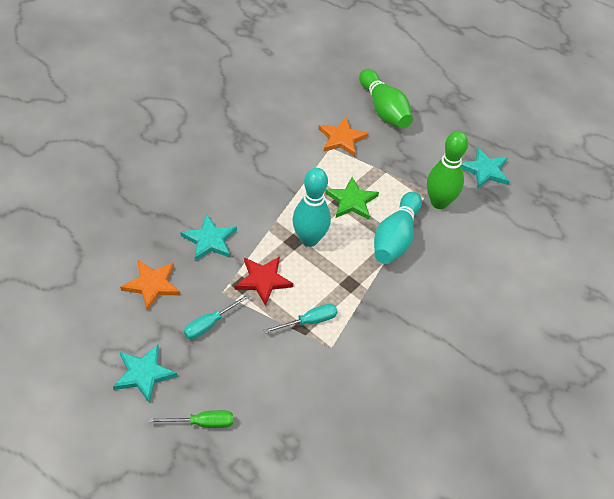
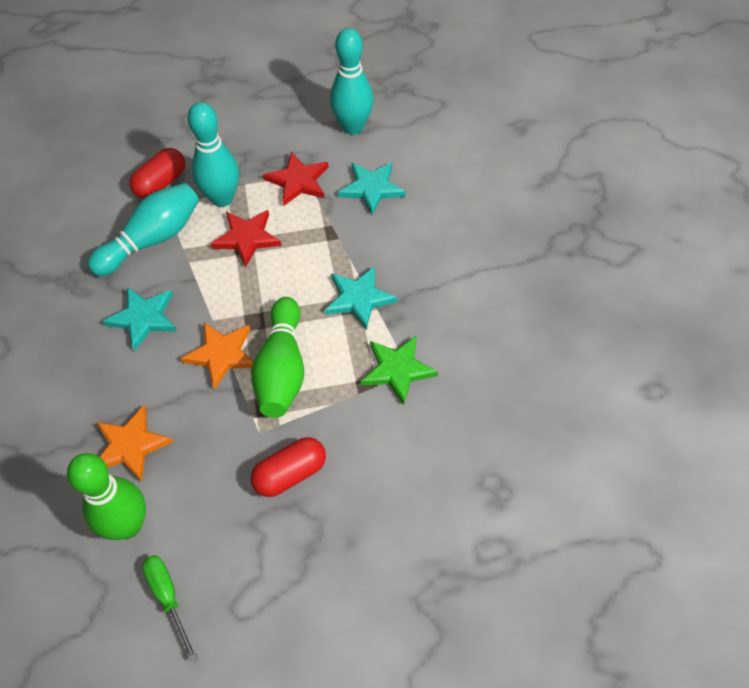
red capsule: none = 0 -> [129,148,185,199] [251,437,326,497] = 2
red star: [235,256,294,306] = 1 -> [211,210,282,267] [263,152,329,206] = 2
turquoise bowling pin: [292,168,331,247] [374,192,422,264] = 2 -> [88,183,199,276] [188,102,239,207] [330,28,374,135] = 3
turquoise screwdriver: [184,294,250,339] [264,304,338,334] = 2 -> none = 0

